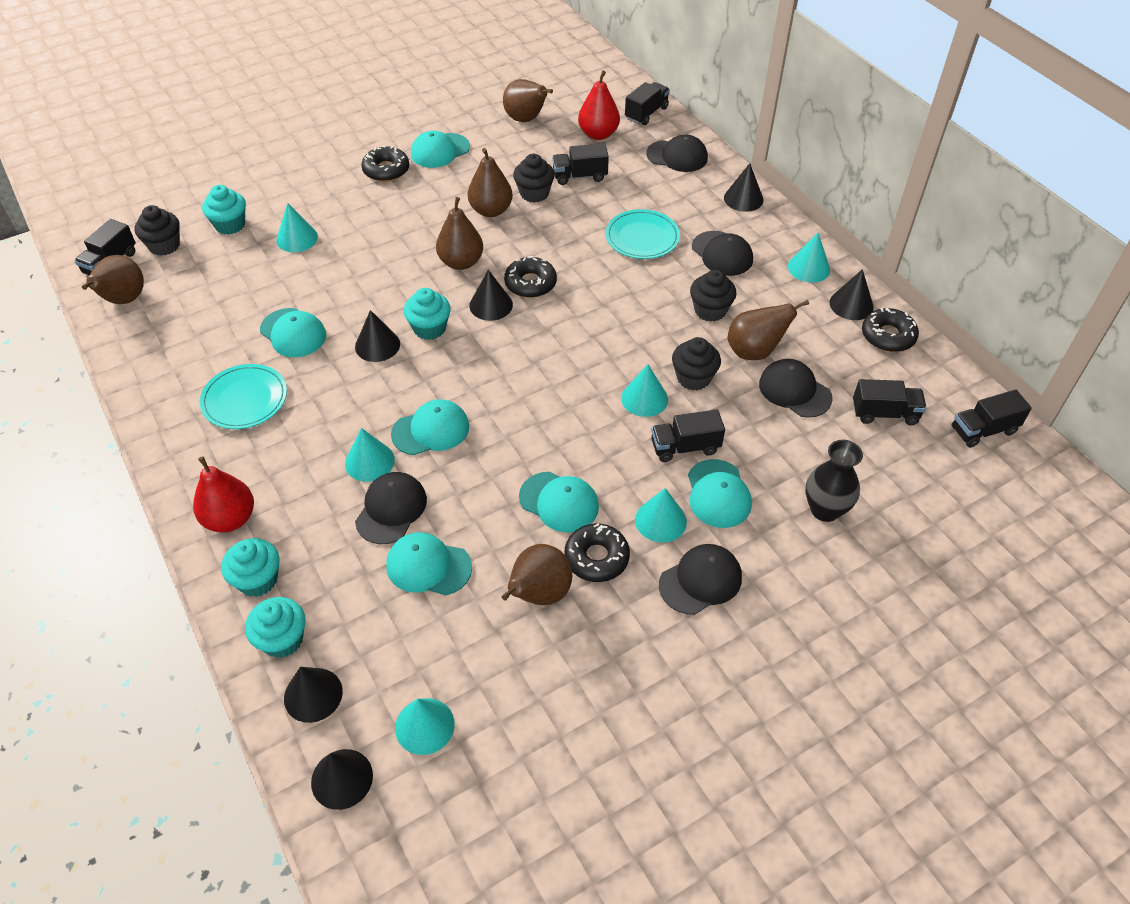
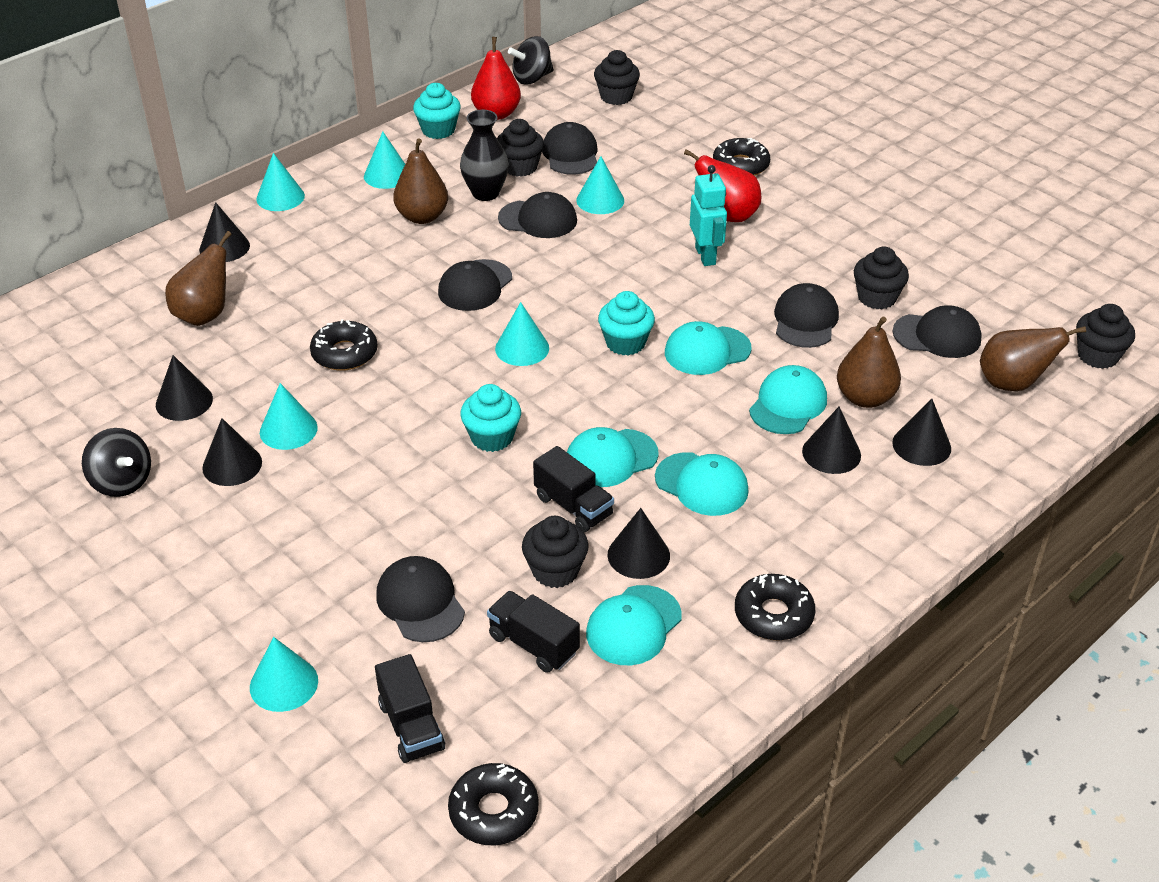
black cap: [355,472,427,544] [646,134,708,172] [659,544,742,615] [692,231,753,276] [759,359,833,418] = 5 -> [376,556,465,642] [438,259,512,311] [498,192,577,238] [542,122,597,174] [774,283,839,348] [892,305,982,358] = 6
black cupcake: [135,205,180,256] [513,154,555,203] [672,337,721,390] [690,270,736,322] = 4 -> [497,119,544,177] [522,516,589,588] [594,50,640,105] [854,247,909,309] [1076,304,1135,369] = 5
black spinning top: none = 0 -> [82,428,151,497] [508,36,554,85] = 2
black truck: [74,219,136,275] [552,143,609,185] [625,82,670,125] [651,409,725,462] [853,379,927,425] [952,389,1032,448] = 6 -> [375,654,445,763] [487,591,580,673] [533,446,614,532] = 3
brown pear: [82,255,144,304] [436,197,483,270] [467,148,513,217] [502,544,572,605] [503,79,553,122] [728,300,809,360] = 6 -> [165,231,232,326] [393,139,448,224] [837,316,901,408] [980,326,1086,391] = 4
turquoise cap: [260,308,326,357] [386,532,472,595] [391,399,469,455] [411,130,470,168] [519,472,599,533] [688,459,752,528] = 6 -> [567,427,659,487] [586,585,682,665] [655,452,749,516] [665,321,751,375] [749,365,827,434] = 5
turquoise cupcake: [202,185,246,235] [221,538,279,597] [245,597,306,658] [404,288,451,340] = 4 -> [413,83,461,139] [460,384,521,452] [598,291,655,356] = 3
turquoise plate: [200,364,287,429] [606,209,680,259] = 2 -> none = 0
turquoise robot: none = 0 -> [690,165,727,266] = 1

